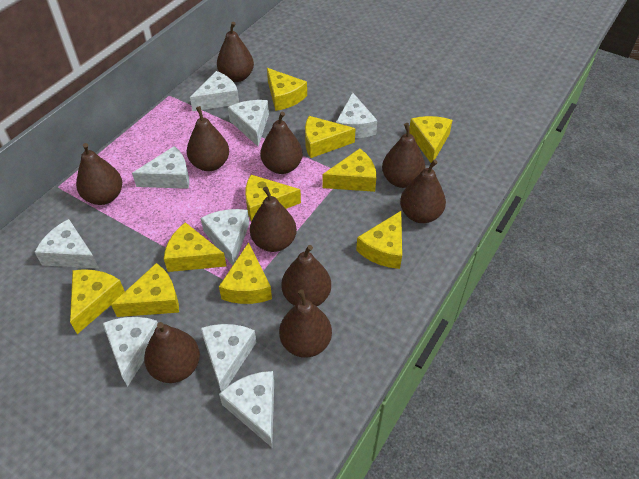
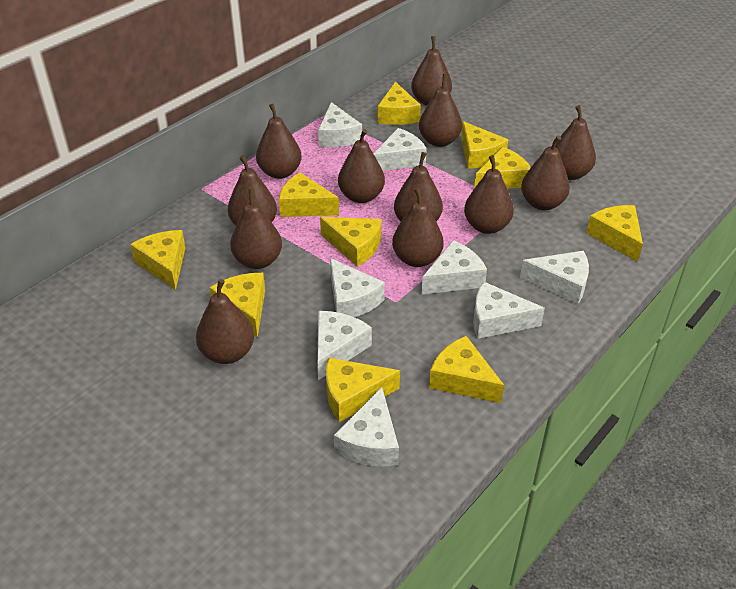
brown pear: [76,143,122,205] [144,322,200,383] [187,106,229,171] [217,22,254,82] [250,186,297,252] [260,112,303,174] [279,290,332,358] [281,245,331,306] [382,123,425,188] [400,159,446,223] = 10 -> [196,279,254,364] [228,155,277,226] [230,188,282,269] [256,104,302,179] [338,129,385,203] [392,187,444,267] [394,152,443,221] [411,36,452,106] [419,74,462,147] [464,155,514,234] [521,136,570,210] [555,105,596,180] = 12
white cheese: [34,219,99,269] [103,317,158,387] [132,146,189,189] [190,71,239,111] [200,324,256,392] [201,209,250,266] [219,371,274,447] [228,100,269,146] [336,93,378,138] = 9 -> [317,311,372,380] [318,102,362,148] [330,258,385,317] [334,387,399,467] [373,128,427,171] [421,240,487,295] [473,282,545,339] [520,251,589,304] = 8

